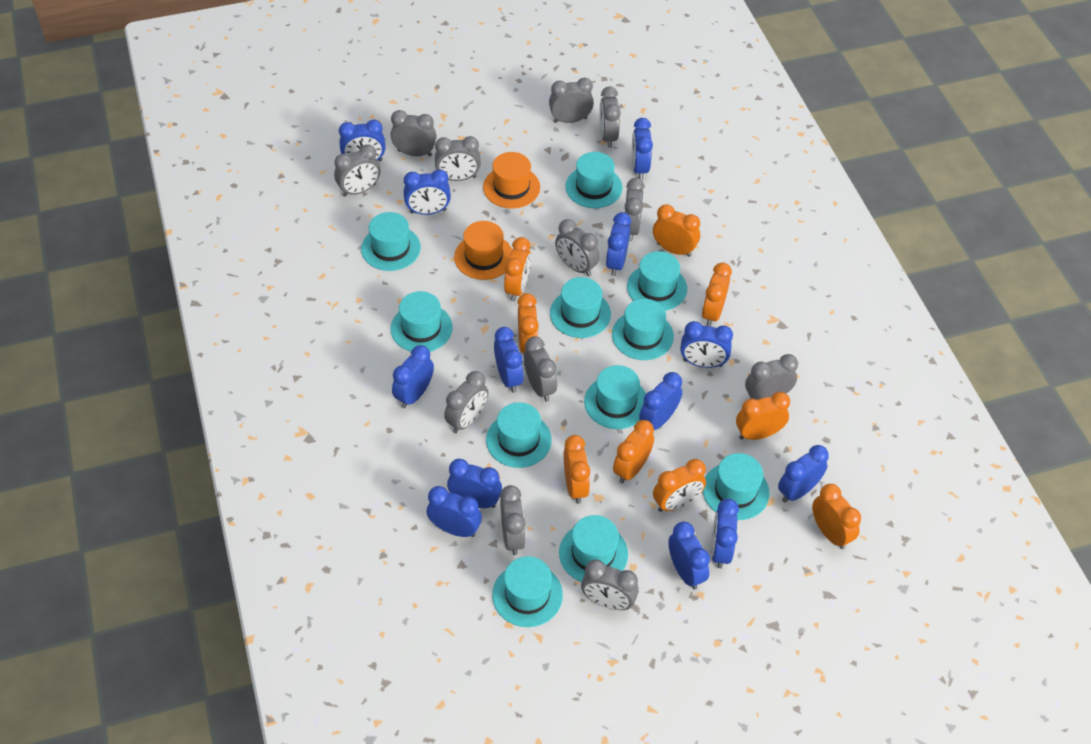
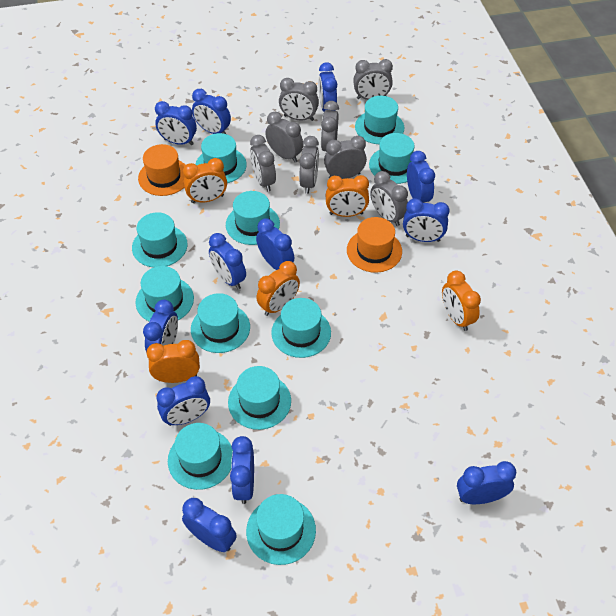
blue clock: [339,119,386,161] [392,345,434,408] [404,169,451,215] [427,486,482,537] [447,459,502,508] [494,327,524,393] [606,212,631,276] [632,118,653,180] [639,372,683,430] [668,522,710,590] [680,321,733,368] [711,499,739,569] [778,445,829,502] = 13 -> [143,300,178,352] [155,101,197,145] [156,376,210,426] [182,498,237,552] [192,89,231,134] [209,233,246,289] [230,436,254,504] [256,218,294,270] [318,62,337,112] [403,198,450,242] [407,151,435,203] [457,461,516,504] = 12
grey clock: [334,144,380,197] [391,110,436,156] [435,136,481,181] [444,371,488,433] [500,485,526,555] [524,336,557,402] [549,78,594,123] [555,219,600,276] [581,560,639,610] [599,87,621,148] [624,178,645,241] [745,354,798,400] = 12 -> [250,135,276,192] [265,112,303,163] [279,78,319,121] [299,136,319,194] [321,101,339,152] [324,136,367,179] [353,59,393,100] [370,171,408,226] = 8
orange clock: [504,237,531,301] [517,293,539,353] [564,435,590,504] [613,420,654,483] [653,204,700,257] [653,459,706,512] [702,262,732,326] [736,392,790,440] [812,484,861,549] = 9 -> [146,340,200,383] [183,158,227,203] [256,261,300,316] [326,175,369,217] [442,271,481,331] = 5

